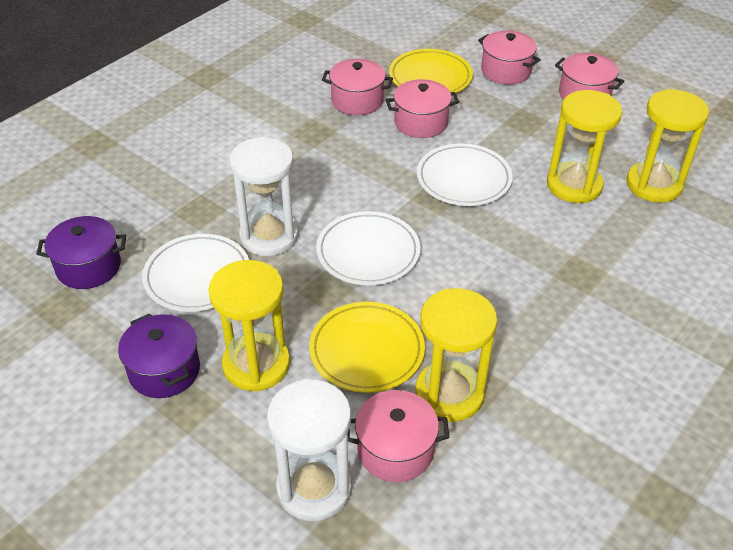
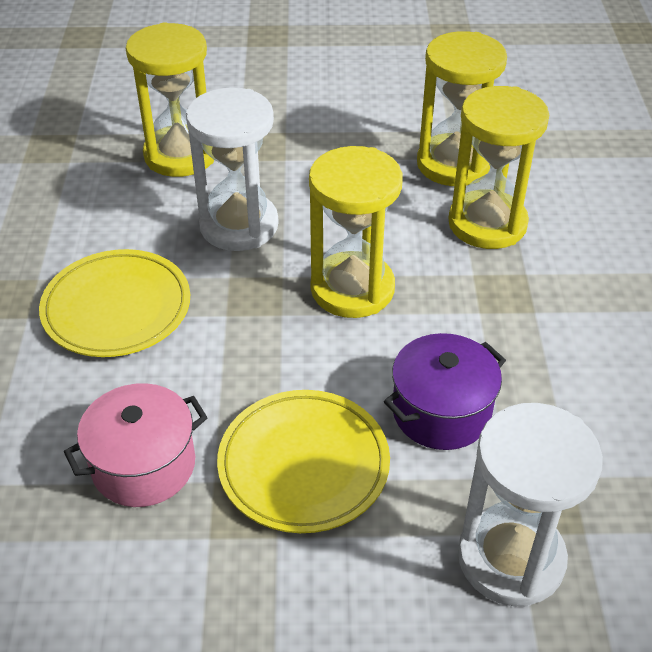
pink pot: [322,59,393,115] [348,390,449,482] [386,79,459,138] [478,31,541,85] [555,53,624,100] = 5 -> [64,383,208,507] = 1
purple pot: [36,216,126,289] [118,313,200,398] = 2 -> [384,333,506,450] = 1
white plate: [142,234,249,312] [316,211,421,285] [417,143,513,206] = 3 -> none = 0

